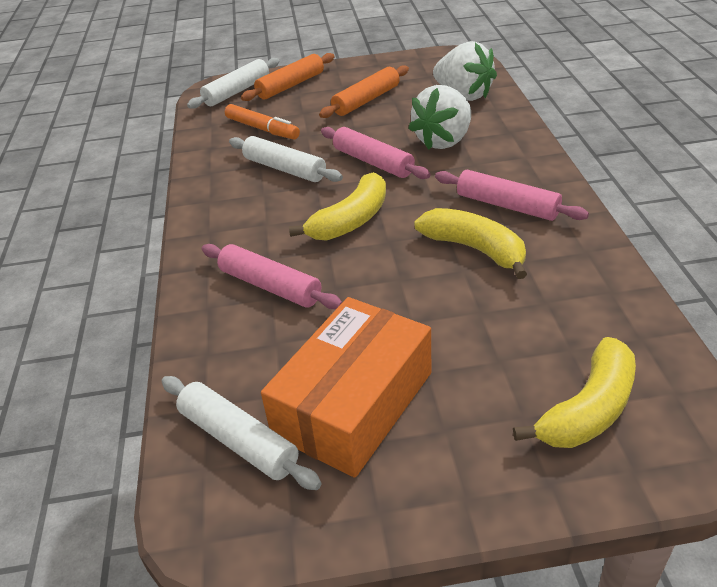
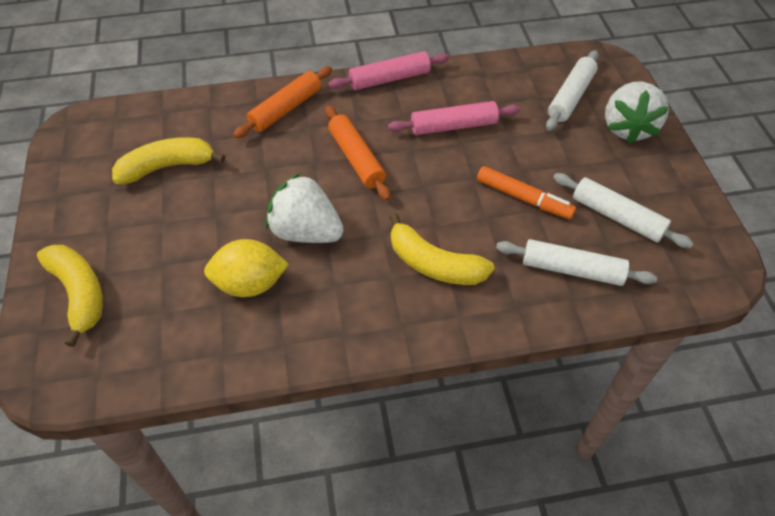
orange box: [261,297,431,478] = 1 -> none = 0
pink rolling pin: [202,244,342,309] [321,127,430,179] [435,170,589,221] = 3 -> [328,51,450,90] [388,101,520,135] = 2
yellow lemon: none = 0 -> [204,239,289,297] = 1

